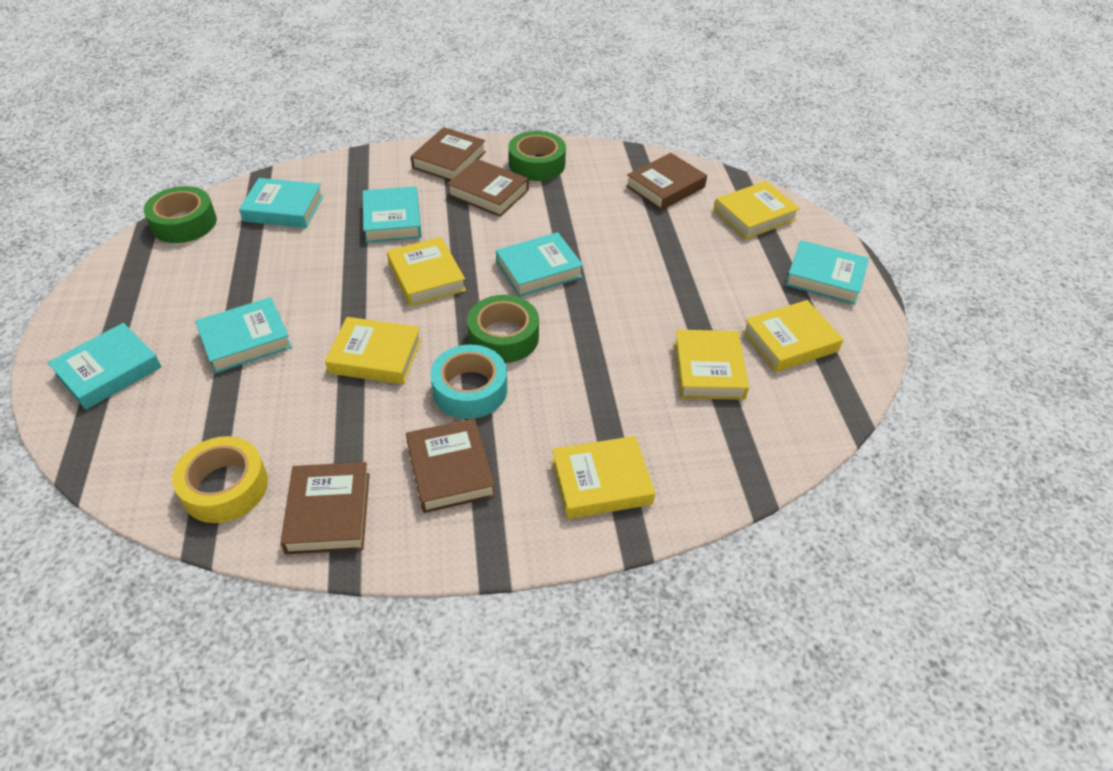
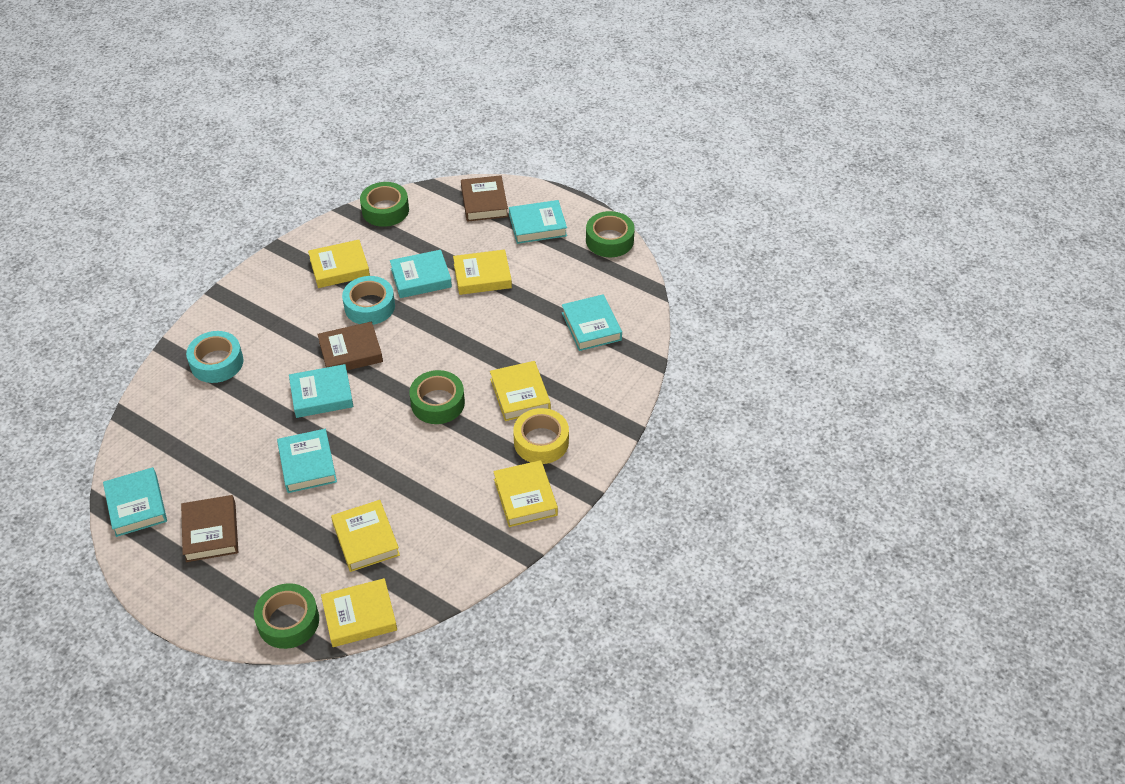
brown book: [280,462,370,555] [406,418,495,513] [411,127,486,181] [447,159,529,217] [626,153,707,210] = 5 -> [181,495,238,562] [317,321,383,370] [461,175,508,222] = 3
green tape: [144,186,217,243] [467,295,539,363] [509,131,566,181] = 3 -> [254,583,319,649] [360,182,409,227] [409,370,465,424] [586,211,635,257] = 4
turquoise tape: [430,344,507,419] = 1 -> [186,331,243,383] [342,276,395,325] = 2

